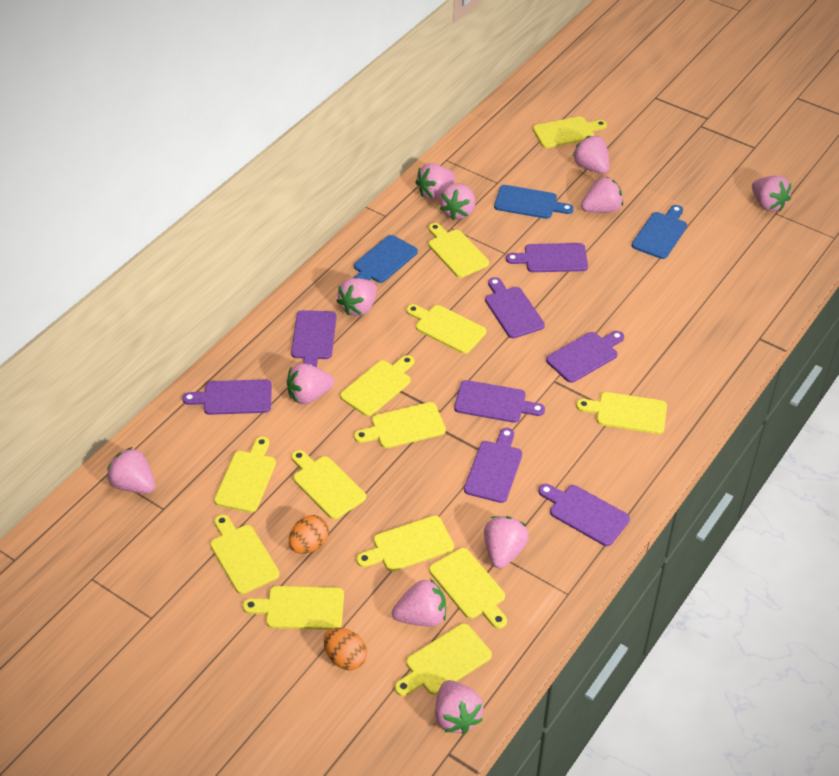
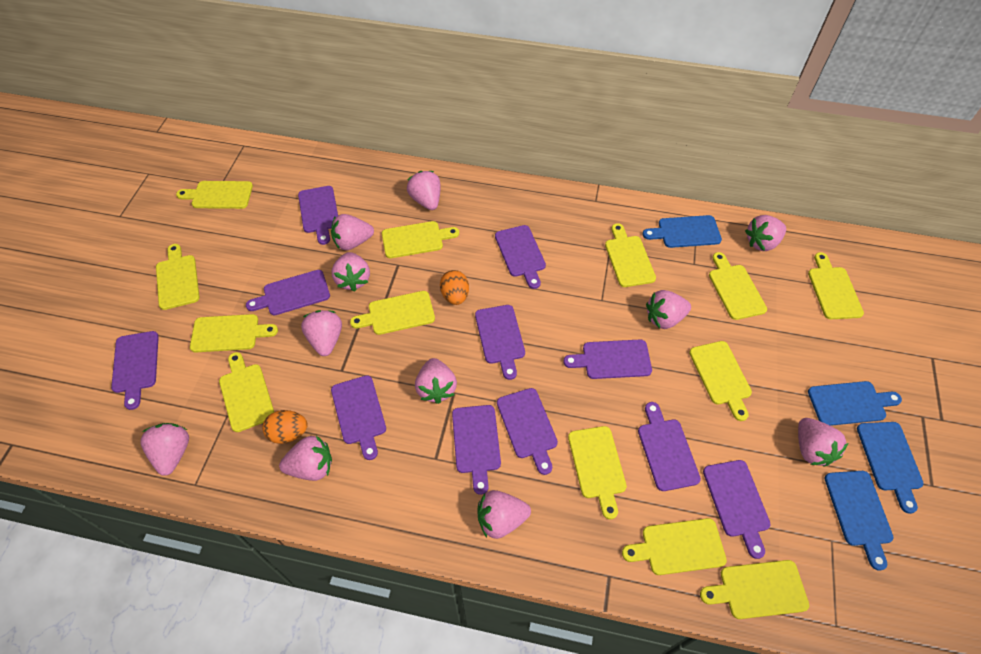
blue cutting board: [353,235,418,283] [494,185,574,219] [632,205,687,259] = 3 -> [643,215,722,248] [808,381,902,426] [825,471,894,571] [857,422,924,514] = 4
purple cutting board: [182,379,272,415] [291,310,337,367] [454,380,545,423] [464,428,522,503] [485,277,545,338] [506,243,588,272] [538,484,630,546] [546,331,624,383] = 8 -> [111,331,159,410] [246,270,330,315] [298,186,338,245] [331,375,386,460] [452,405,501,495] [475,305,525,380] [495,225,546,289] [497,388,558,475] [563,340,652,379] [638,402,701,491] [703,460,771,559] = 11

